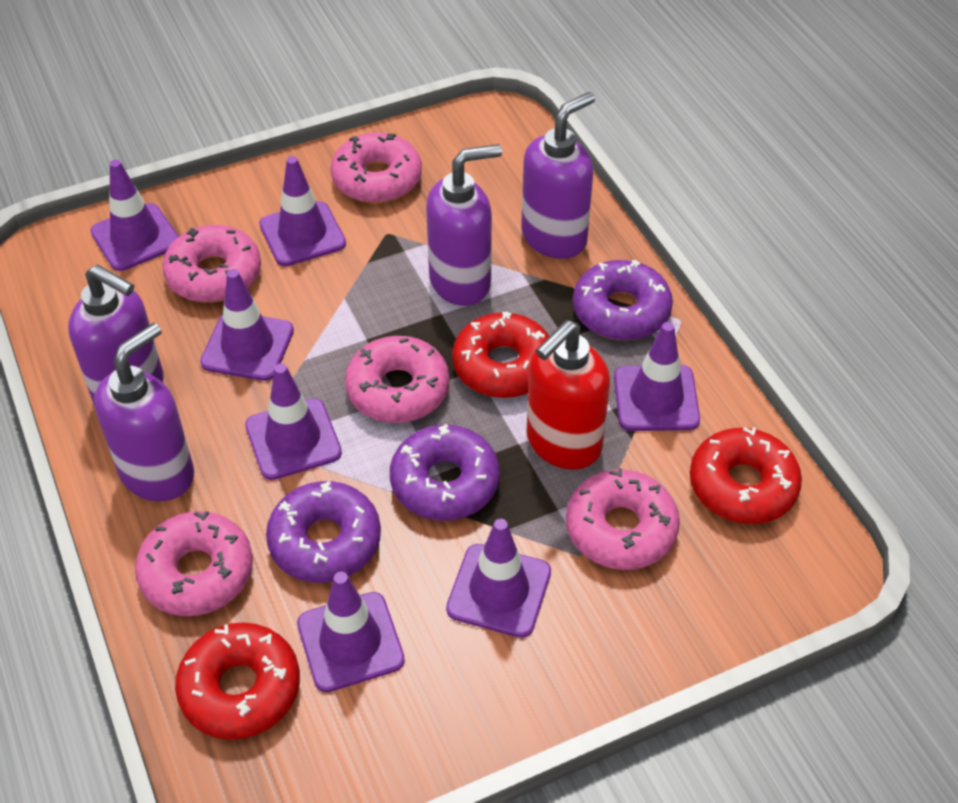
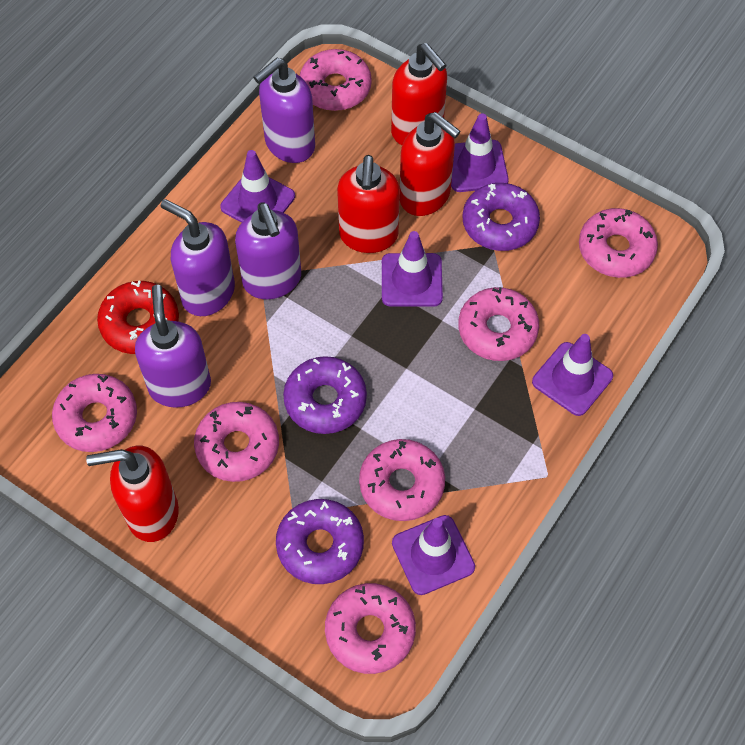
pink donut: [135,511,253,616] [162,225,261,303] [331,132,422,203] [345,336,450,423] [566,468,680,570] = 5 -> [52,374,137,452] [194,402,279,482] [300,49,372,111] [325,583,416,674] [359,439,445,521] [458,287,539,361] [579,208,658,278] = 7
purple traffic cone: [90,160,179,271] [200,269,294,381] [245,363,342,480] [259,156,346,266] [297,572,405,692] [446,519,551,638] [614,322,700,431] = 7 -> [220,150,295,223] [382,231,443,307] [392,515,475,595] [451,113,509,192] [532,334,613,416] = 5
red donut: [175,622,300,740] [452,311,549,398] [690,427,802,524] = 3 -> [97,280,179,354] = 1
red soap dispenser: [526,320,610,470] = 1 -> [86,445,179,542] [337,155,400,253] [391,43,447,145] [400,112,460,216] = 4

